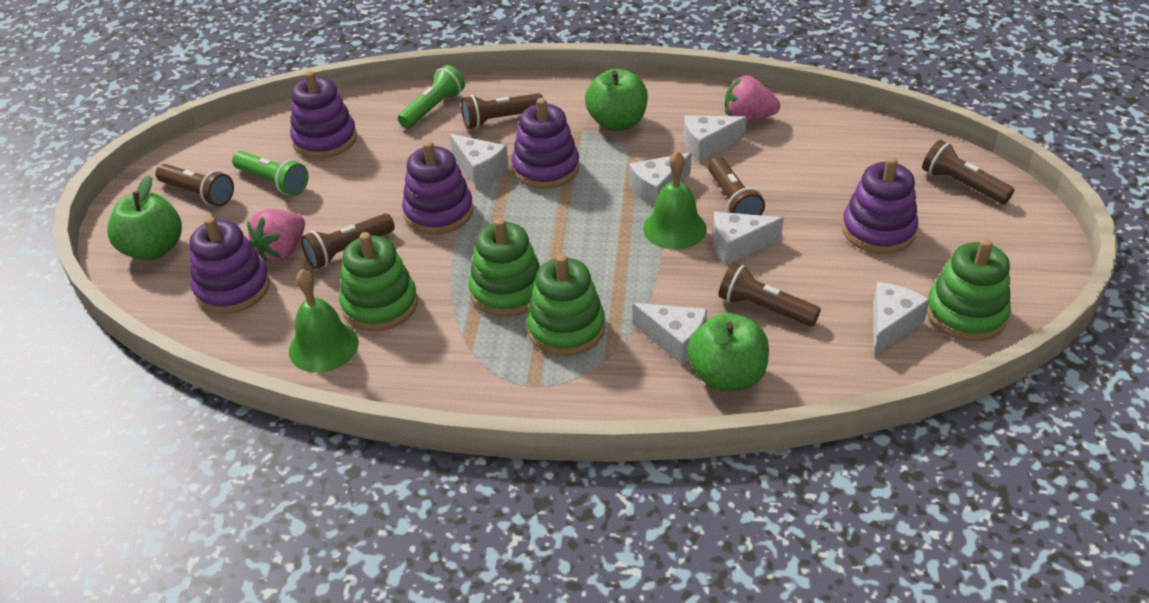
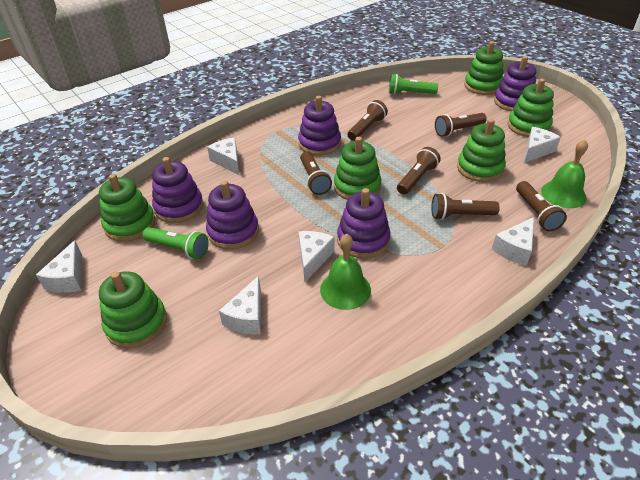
green apple: [107,175,182,260] [585,69,648,131] [688,313,769,392] = 3 -> none = 0
green stacking toy: [339,232,418,331] [468,218,540,317] [526,254,605,356] [927,239,1011,342] = 4 -> [99,174,156,242] [99,271,167,348] [334,137,381,200] [457,119,506,182] [464,41,504,95] [508,79,554,137] = 6
pink strawberry: [247,209,305,262] [725,75,780,123] = 2 -> none = 0

